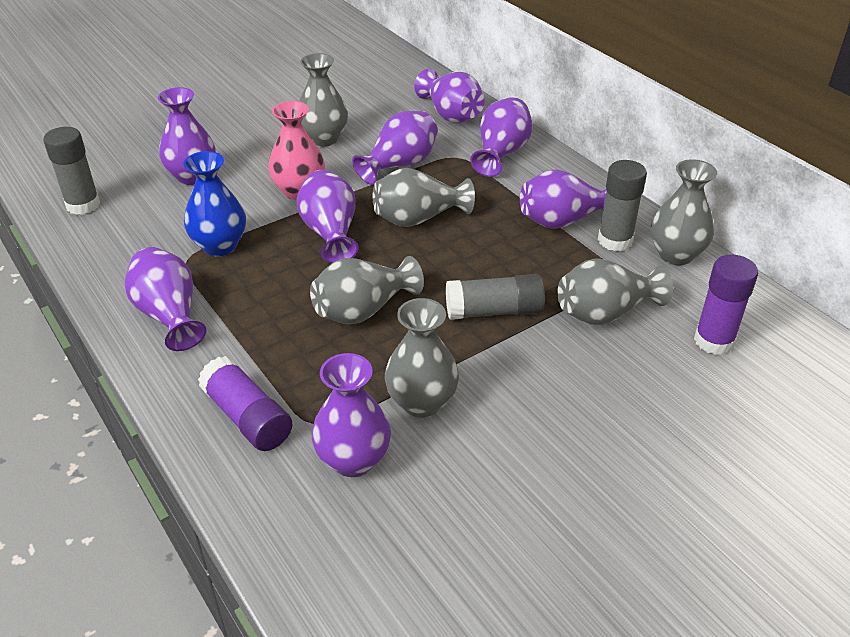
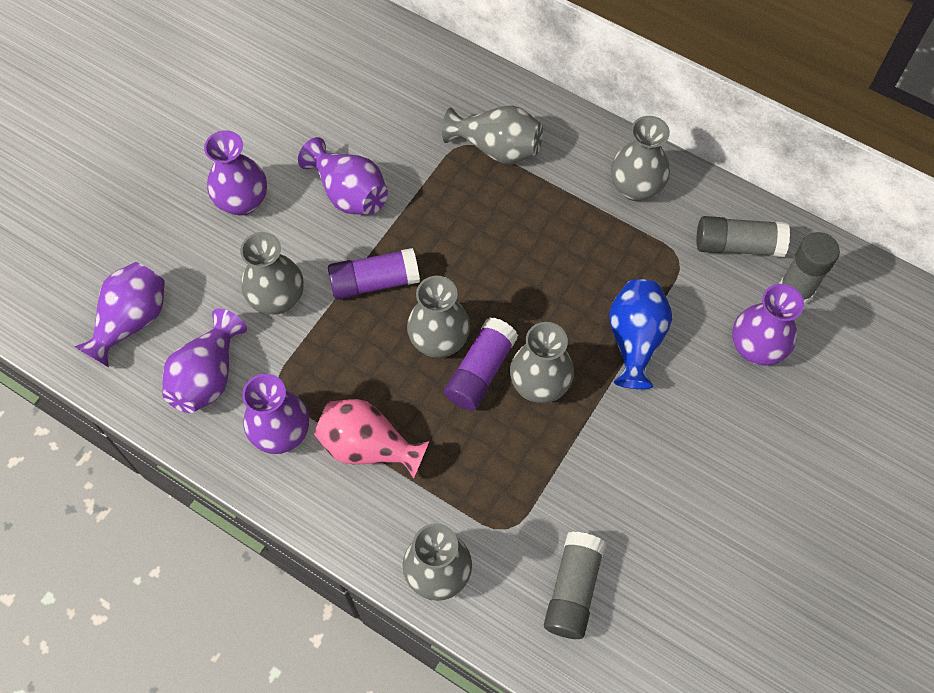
purple vase: [125,247,207,351] [158,87,216,185] [297,170,359,263] [312,353,391,477] [352,111,438,185] [414,69,485,123] [470,97,533,177] [520,169,606,229] = 8 -> [74,262,165,368] [162,309,247,413] [204,130,267,216] [242,374,309,454] [298,137,388,215] [732,284,804,366] = 6

